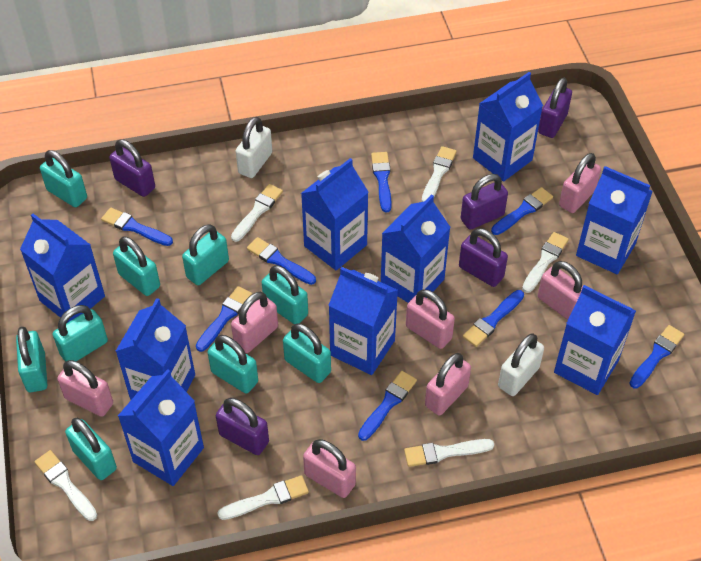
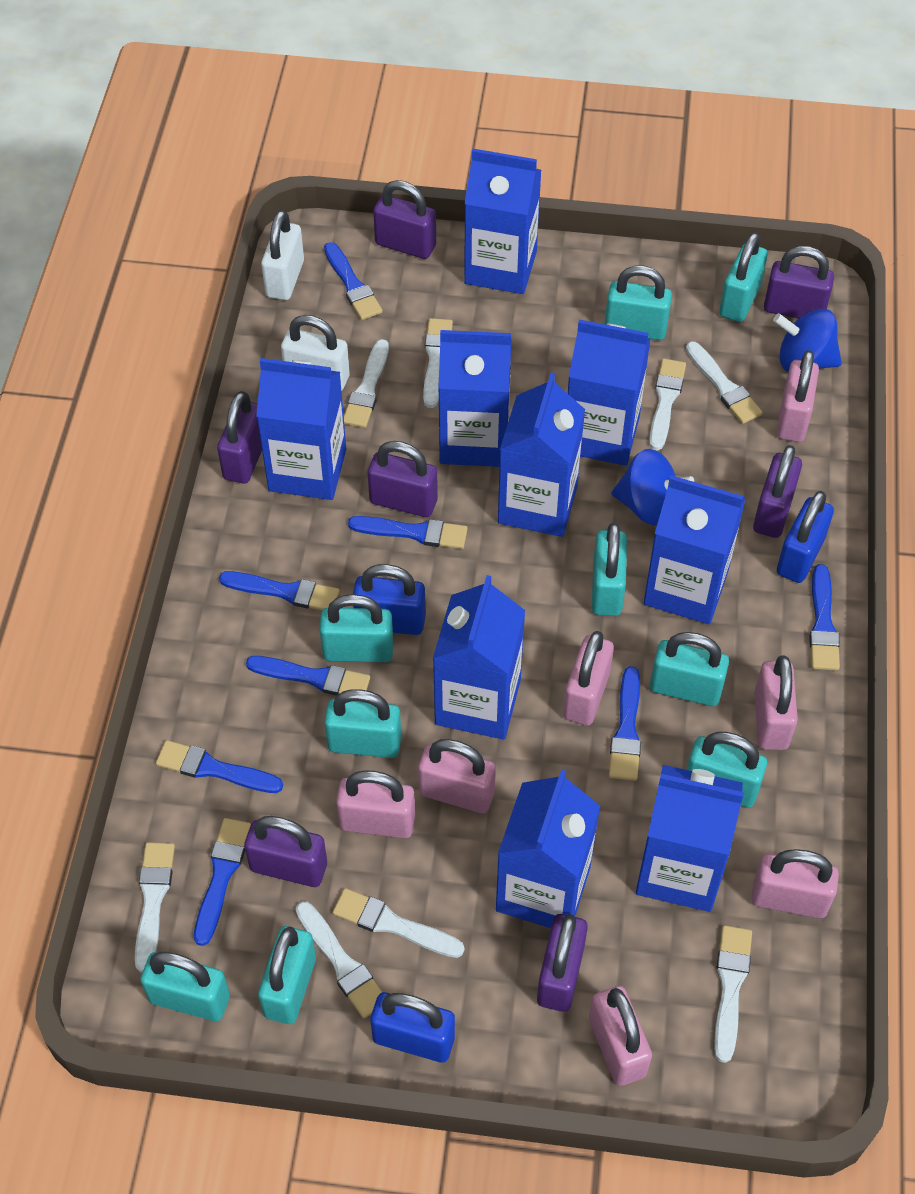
blue padlock: none = 0 -> [353,564,426,635] [370,992,455,1063] [777,491,834,583] = 3
blue spinning top: none = 0 -> [612,449,694,526] [773,309,842,372] = 2
purple padlock: [109,140,155,197] [216,398,269,455] [459,228,508,287] [461,174,508,230] [538,77,572,138] = 5 -> [217,391,262,484] [244,816,327,887] [368,441,438,517] [373,180,436,259] [537,914,588,1012] [753,445,802,538] [764,246,834,318] = 7
white brush: [34,450,97,521] [217,475,309,520] [231,184,283,242] [404,439,494,467] [422,146,457,202] [522,232,569,293] = 6 -> [135,842,175,972] [296,901,382,1018] [332,888,464,958] [344,339,389,428] [423,318,453,408] [649,359,686,451] [686,341,763,424] [714,925,752,1063] = 8

